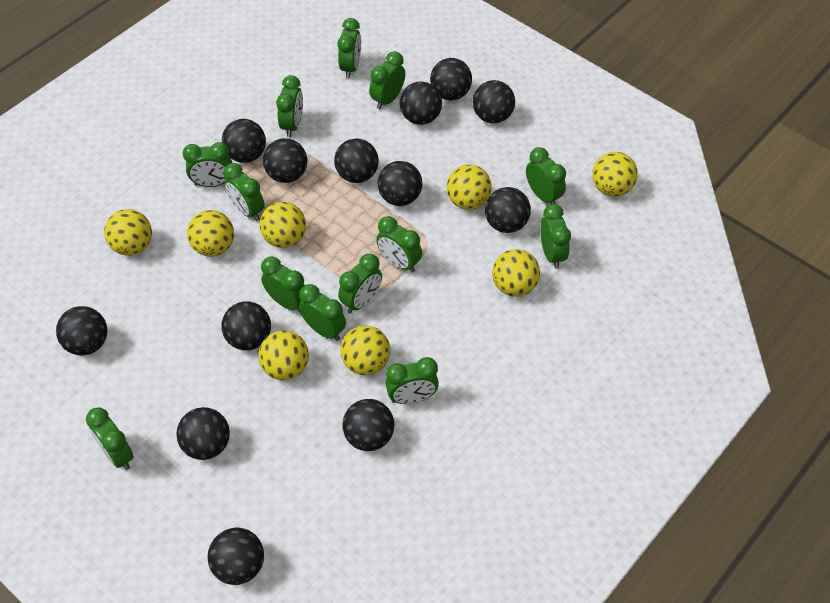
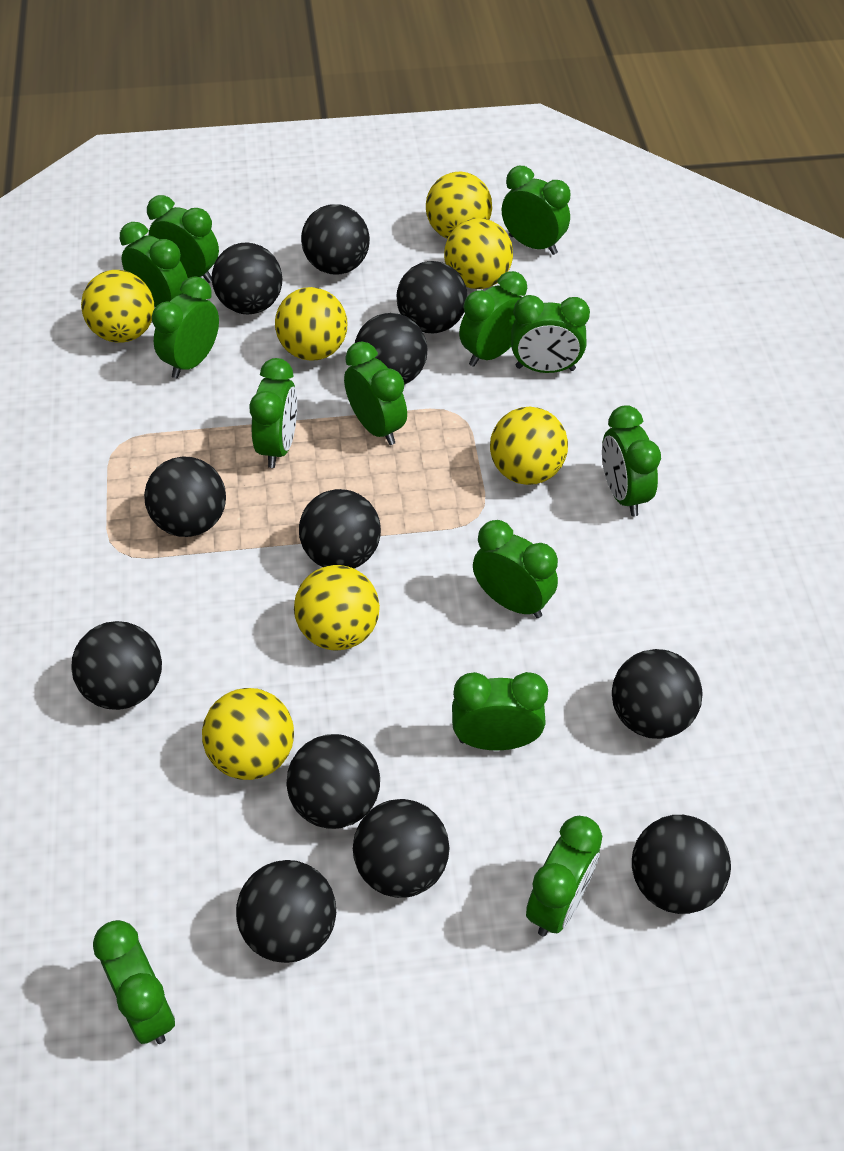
black ball: [56,306,107,355] [176,407,230,460] [208,528,264,585] [221,301,271,350] [222,119,266,163] [263,138,307,183] [334,138,379,183] [342,399,394,451] [378,161,422,206] [399,81,442,125] [430,58,472,100] [473,80,515,123] [485,187,531,233] = 13 -> [71,621,162,710] [144,456,226,537] [212,242,282,314] [236,860,336,963] [286,734,380,829] [299,489,381,568] [301,204,370,275] [353,799,450,898] [355,313,427,385] [396,261,467,333] [612,649,703,739] [632,815,731,914] = 12
yellow ball: [104,209,152,256] [187,210,234,257] [258,331,309,380] [260,202,306,248] [341,326,390,375] [447,164,492,210] [492,249,540,297] [592,152,638,197] = 8 -> [81,270,154,343] [202,688,294,780] [275,287,347,361] [294,565,380,651] [426,172,492,239] [444,218,513,289] [490,407,568,485] = 7

